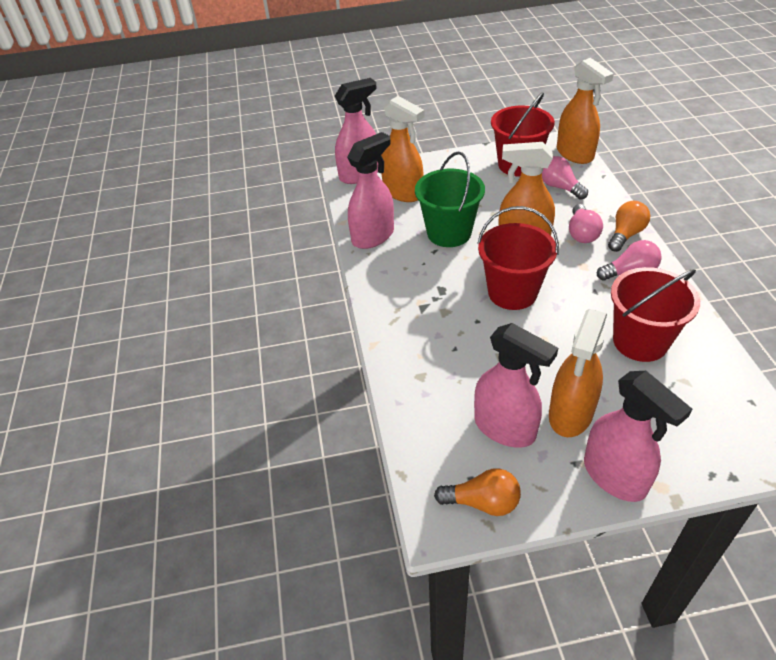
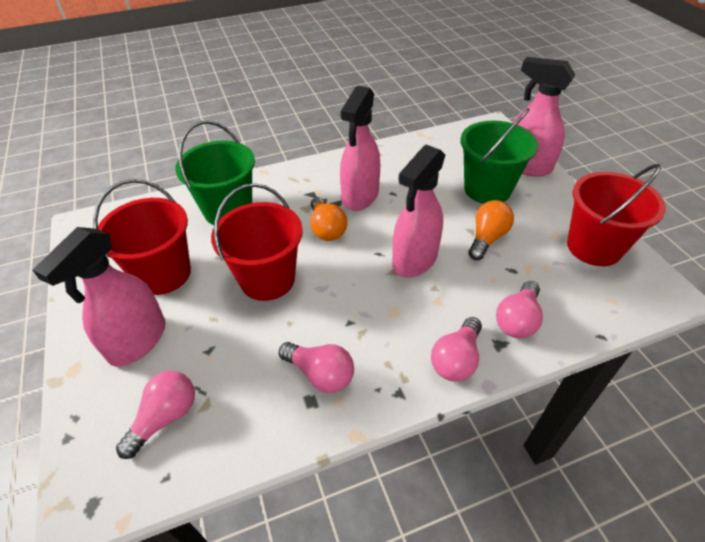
green bucket: [415,152,485,247] = 1 -> [175,121,255,225] [461,108,538,204] = 2
orange spray bottle: [381,96,424,202] [498,142,555,236] [549,309,607,437] [557,58,614,164] = 4 -> none = 0
pink light bulb: [542,156,588,200] [569,204,603,243] [597,240,662,281] = 3 -> [116,371,195,459] [279,342,354,393] [431,317,482,382] [496,281,543,338] = 4

